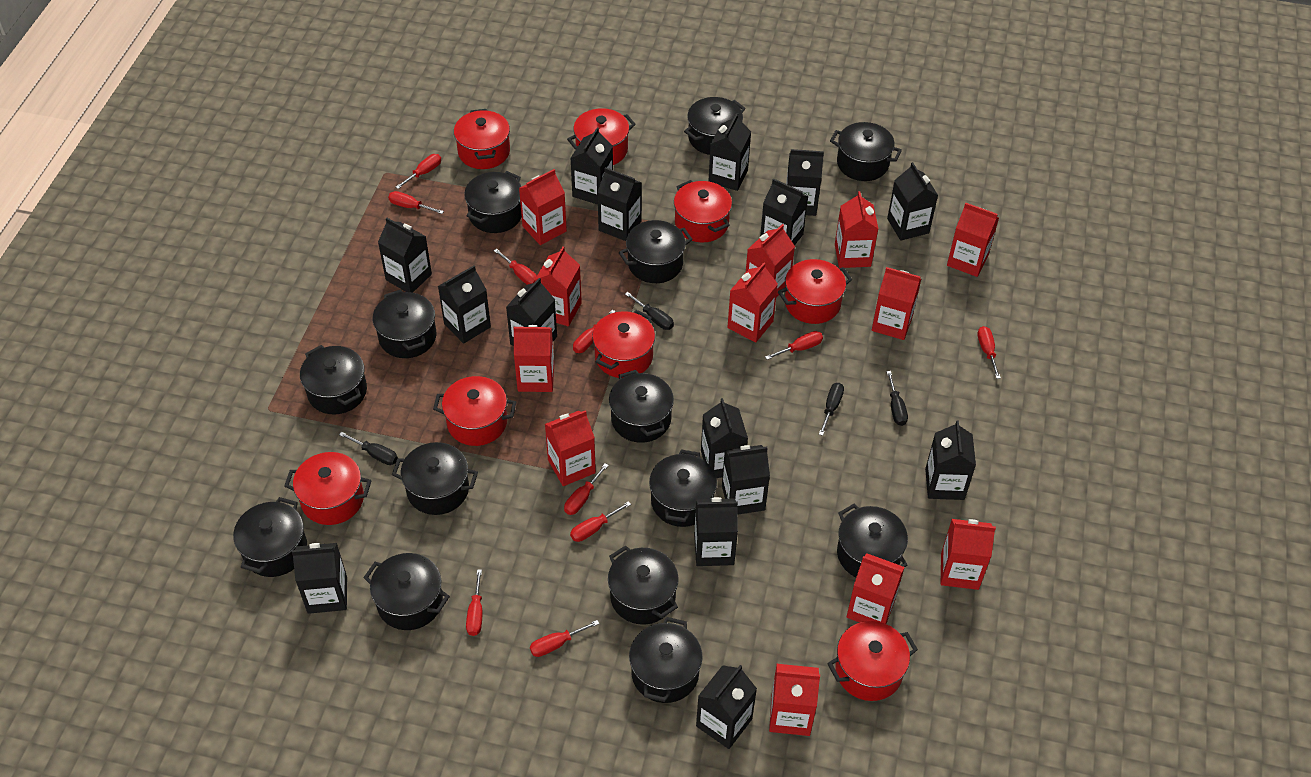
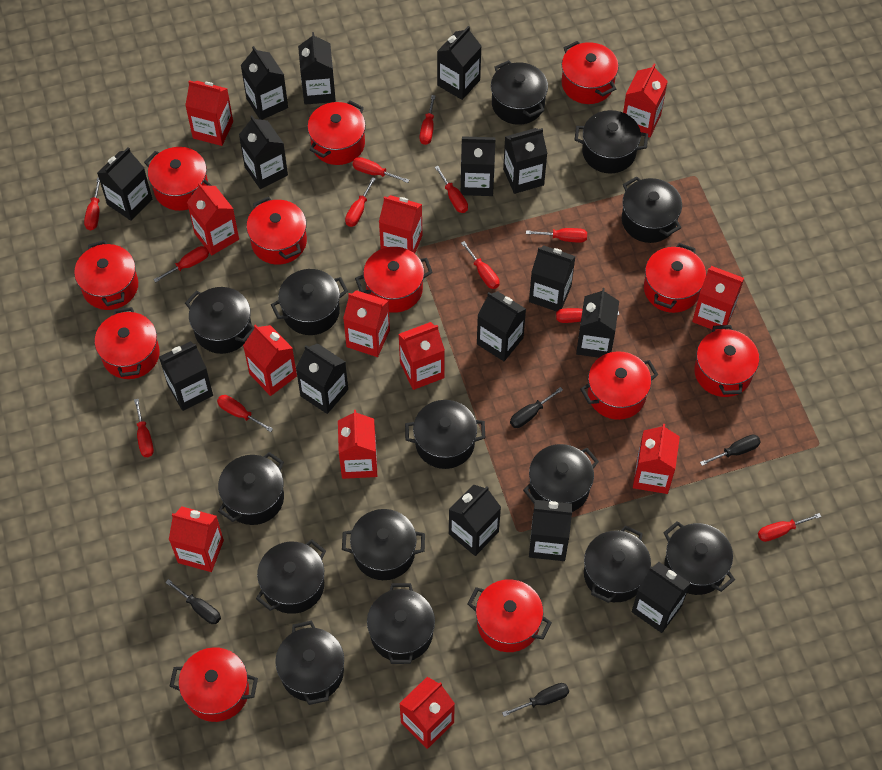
red pot: [284,452,372,525] [433,376,516,446] [454,109,510,169] [567,108,636,165] [592,310,655,378] [674,180,732,242] [778,259,853,324] [827,621,918,701] = 8 -> [74,240,138,310] [95,307,160,379] [144,147,212,211] [170,647,258,722] [246,197,307,265] [307,101,366,165] [355,247,433,313] [467,579,552,652] [562,41,619,104] [580,351,658,420] [644,243,706,313] [694,325,759,397] = 12
red screwdriver: [388,191,444,214] [396,154,441,189] [466,570,483,636] [493,248,537,285] [530,620,599,657] [564,463,609,515] [570,501,631,542] [573,310,616,353] [765,331,823,360] [977,326,1001,379] = 10 -> [84,178,100,230] [134,399,154,457] [153,246,209,282] [217,395,273,432] [345,177,376,227] [353,157,409,183] [420,95,436,145] [435,166,468,213] [461,241,499,289] [526,228,587,243] [556,308,619,323] [758,513,821,542] = 12

